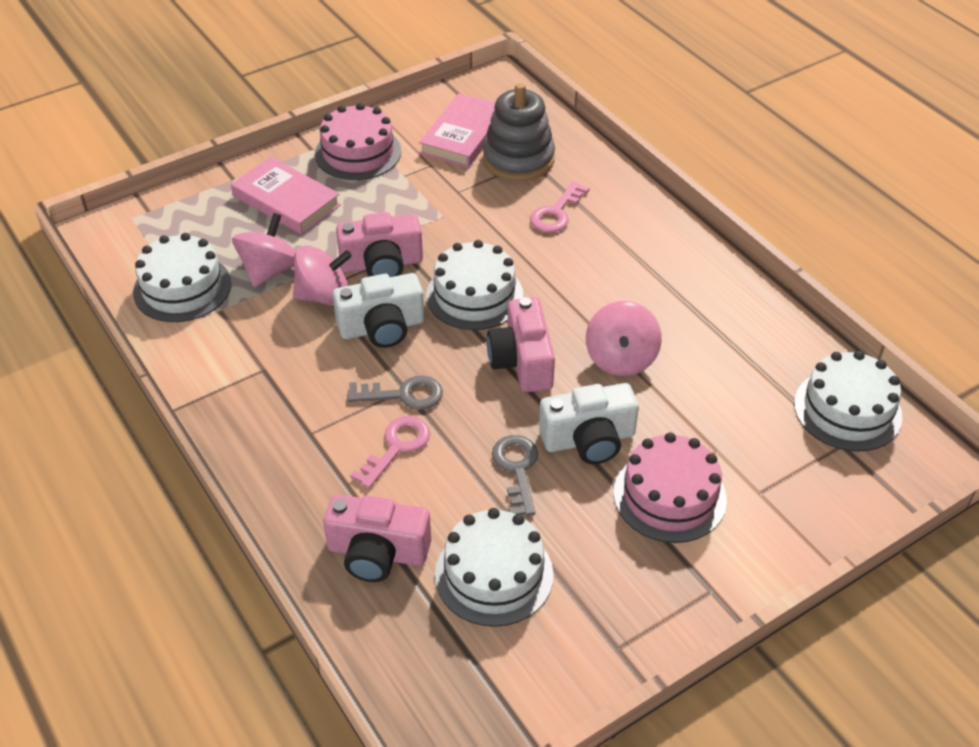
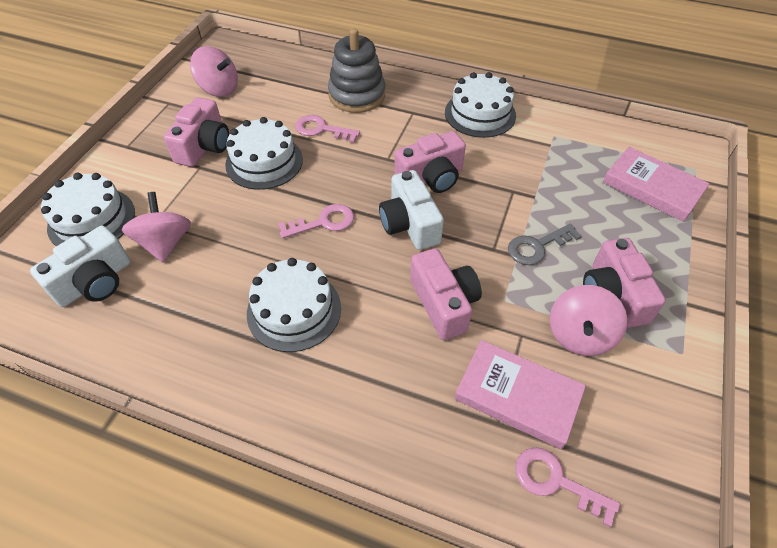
grey key: [347,376,443,410] [492,435,538,516] = 2 -> [508,224,582,265] = 1
pink cake: [315,103,401,180] [614,432,727,543] = 2 -> none = 0
pink camera: [323,494,431,582] [336,212,423,277] [487,297,555,392] = 3 -> [164,97,229,167] [394,131,466,193] [410,248,482,340] [583,238,666,328] = 4
pink key: [350,416,430,489] [530,181,590,233] = 2 -> [278,204,354,239] [295,115,360,143] [515,447,620,527] = 3

